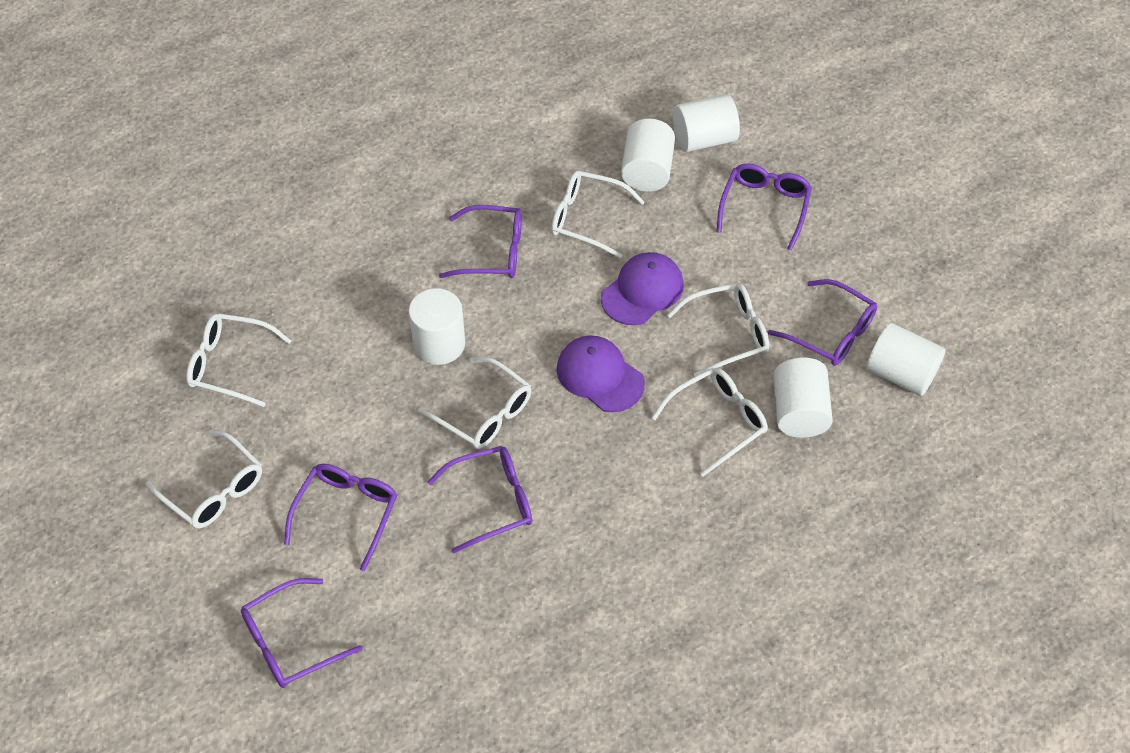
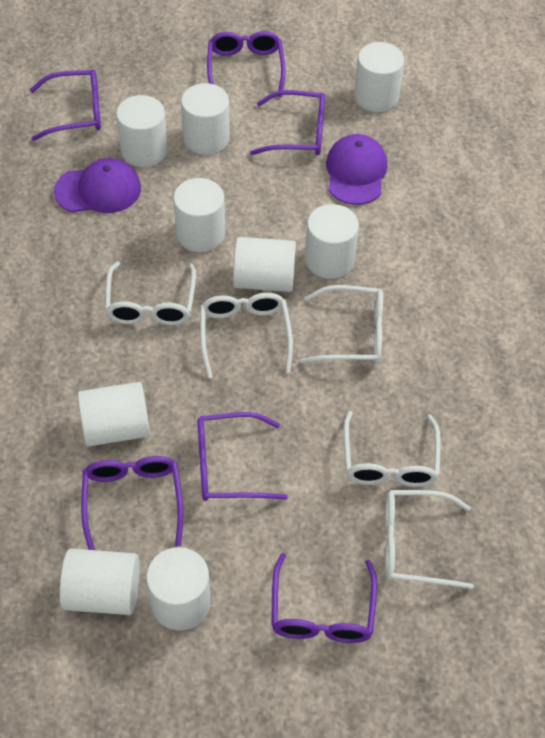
white cylinder: [408,288,465,365] [621,119,675,192] [673,94,740,152] [773,358,833,438] [866,323,946,396] = 5 -> [59,549,140,615] [78,382,150,446] [116,95,168,167] [146,547,211,630] [173,178,225,252] [181,83,230,155] [233,237,296,292] [305,204,359,279] [354,42,404,112] = 9
white glasses: [146,430,262,529] [186,313,291,407] [418,357,532,449] [551,171,645,259] [652,368,768,476] [667,283,769,377] = 6 -> [105,262,196,325] [200,293,293,378] [300,285,383,364] [343,411,441,487] [385,490,474,589] = 5

